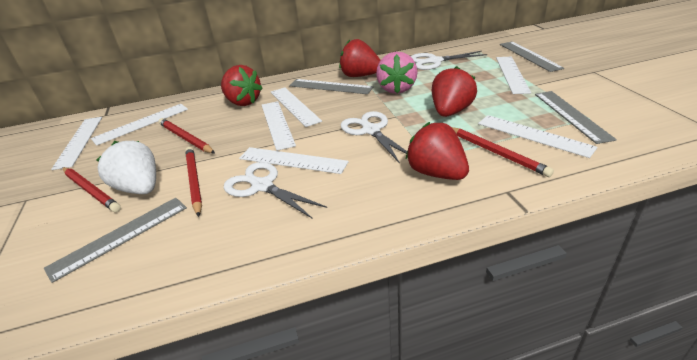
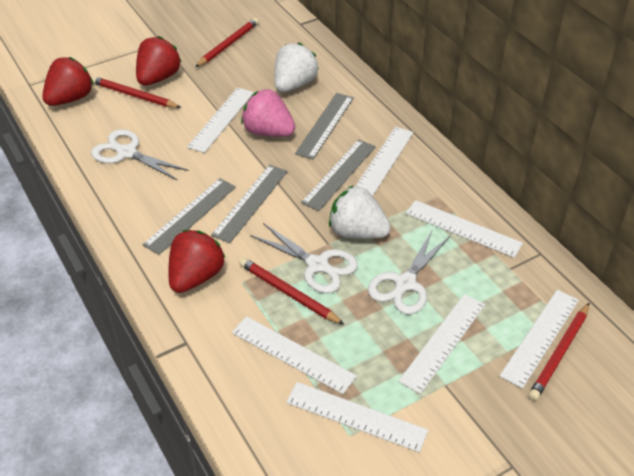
red strawberry: [221,65,263,106] [339,39,380,77] [405,122,469,180] [432,66,477,117] = 4 -> [42,57,94,106] [136,36,182,86] [168,230,225,293] = 3
white strawberry: [96,141,156,194] = 1 -> [274,43,319,92] [329,185,391,239] = 2

